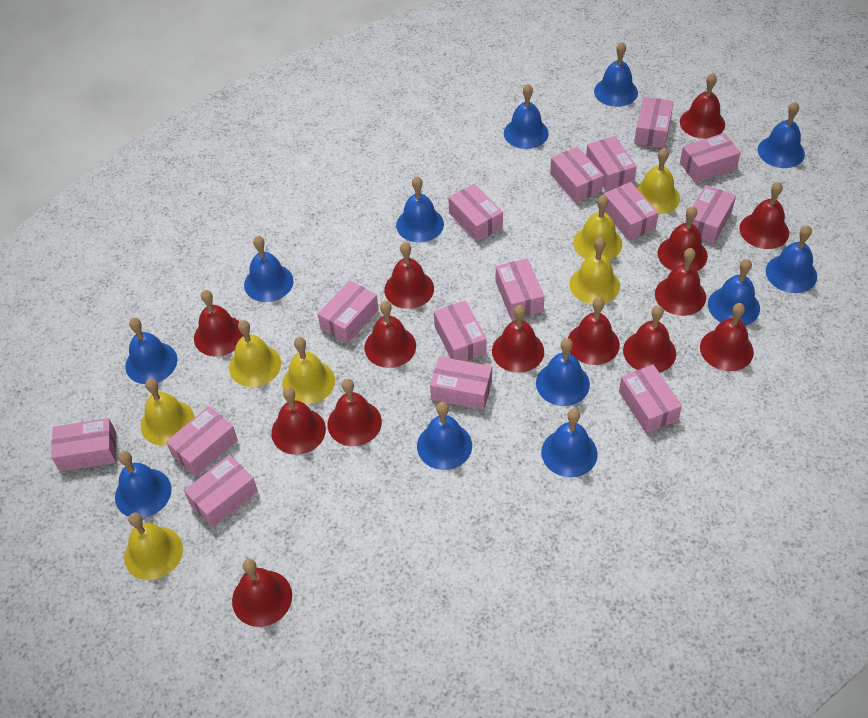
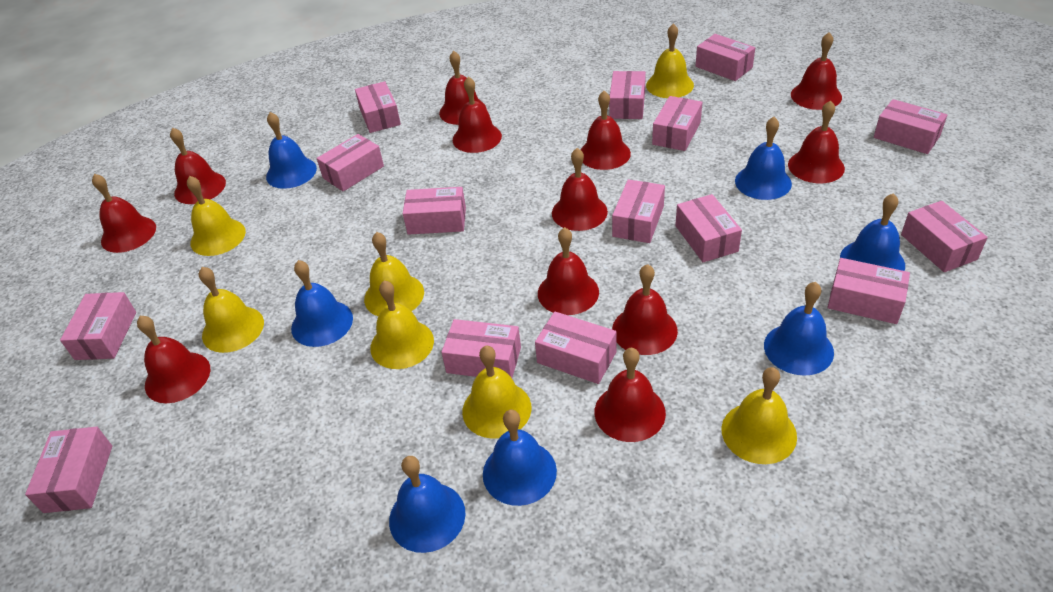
blue bell: [115,451,172,518] [125,318,177,384] [244,236,293,302] [396,176,444,243] [417,402,472,470] [504,84,549,149] [536,338,590,406] [541,409,598,477] [594,42,638,107] [708,259,760,326] [758,102,805,168] [766,225,817,293] = 12 -> [266,112,317,189] [291,260,353,347] [389,456,465,553] [483,410,557,506] [735,117,792,200] [764,282,834,376] [840,193,905,271] = 7
red bell: [194,290,243,357] [232,559,292,627] [271,387,326,455] [327,379,382,446] [365,301,416,368] [384,242,434,309] [492,305,544,373] [568,297,620,365] [623,305,676,373] [655,248,706,316] [658,206,708,271] [680,73,725,139] [700,303,754,371] [739,182,789,249] = 14 -> [92,174,156,253] [137,316,210,403] [170,128,226,204] [439,51,486,125] [453,76,502,153] [538,227,599,315] [552,148,608,231] [581,91,631,170] [595,348,666,442] [612,264,678,355] [788,100,845,183] [791,32,842,110] = 12

